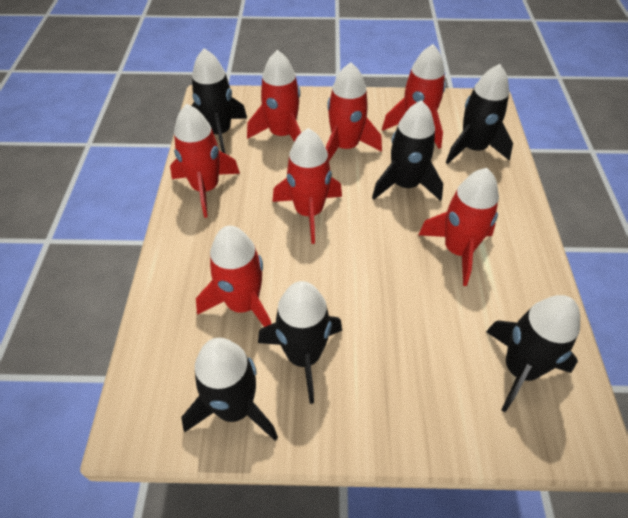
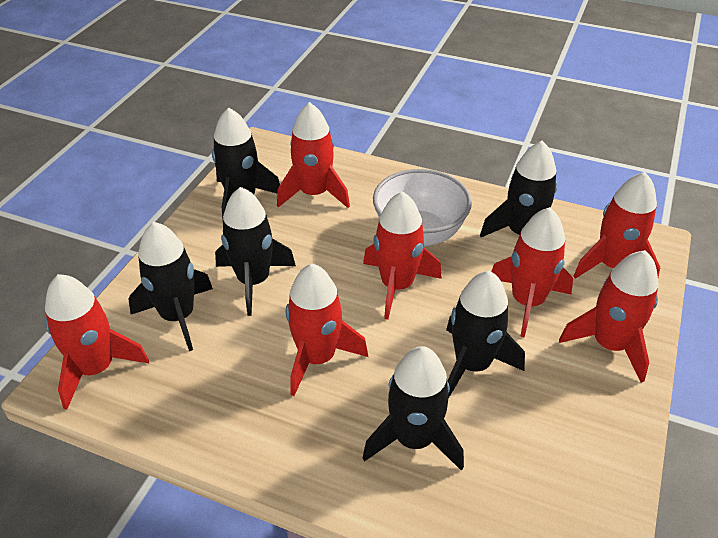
white bowl: none = 0 -> [373,169,472,246] = 1

